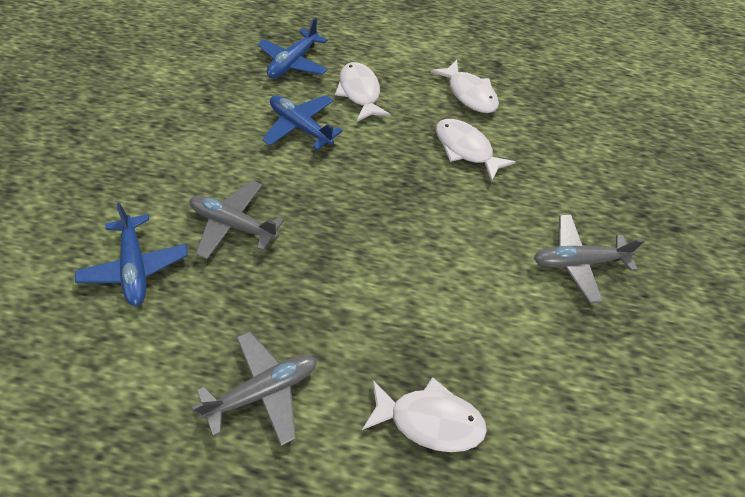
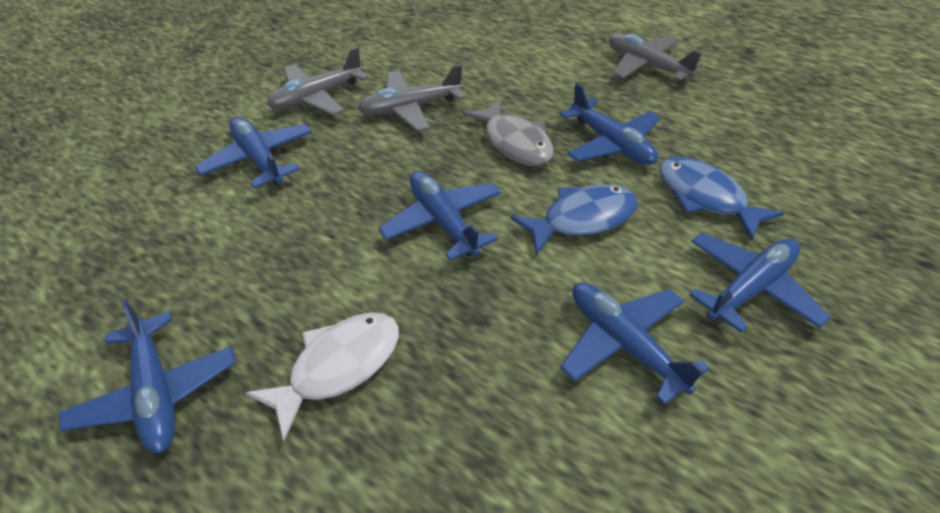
blue fish: none = 0 -> [510,185,637,255] [660,157,784,241] = 2
blue plane: [75,203,188,306] [258,18,328,78] [262,95,342,150] = 3 -> [59,299,236,453] [195,117,312,188] [378,171,501,261] [560,83,660,165] [560,282,710,405] [689,233,831,333] = 6
grey fish: none = 0 -> [463,99,554,166] = 1
white fish: [335,62,391,122] [362,377,487,452] [431,60,499,113] [436,119,516,182] = 4 -> [246,312,399,441] = 1

